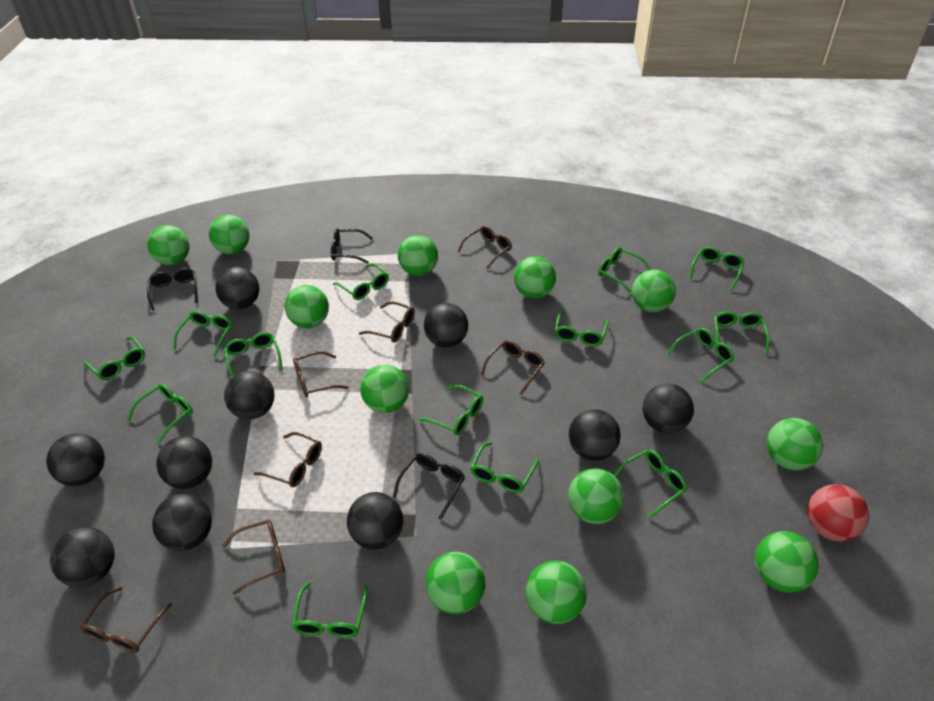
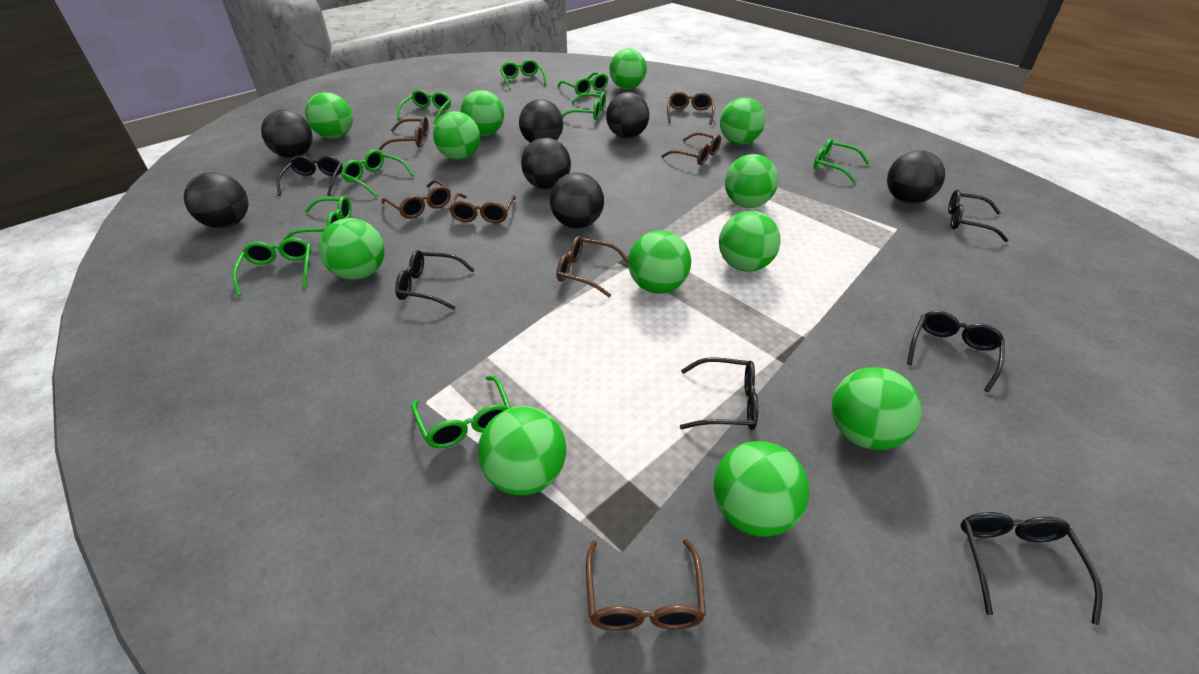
black ball: [46,433,105,486] [50,527,115,587] [152,494,212,551] [156,436,212,489] [216,267,259,309] [224,371,274,420] [347,492,403,550] [424,303,468,347] [569,409,621,461] [643,384,694,433] = 10 -> [184,172,249,228] [261,110,313,158] [519,99,563,143] [521,138,571,190] [549,172,604,229] [606,92,649,138] [887,150,945,204] = 7
black glasses: [147,268,197,311] [331,228,373,264] [393,453,465,520] = 3 -> [277,156,343,196] [395,250,474,310] [680,357,758,430] [907,311,1005,392] [948,190,1008,242] [961,512,1103,625] = 6
green glasses: [84,336,145,380] [127,384,193,444] [173,311,233,357] [224,332,282,377] [292,582,368,637] [333,263,389,300] [419,385,483,435] [470,442,539,493] [555,312,609,346] [598,247,651,293] [614,450,687,519] [667,328,734,382] [689,247,744,291] [714,311,770,354] = 14 -> [232,238,311,296] [283,196,351,240] [341,150,414,197] [397,90,451,124] [411,376,511,448] [500,60,547,90] [557,72,608,95] [562,92,606,120] [813,138,870,183] = 9
red ball: [807,484,869,542] = 1 -> none = 0

